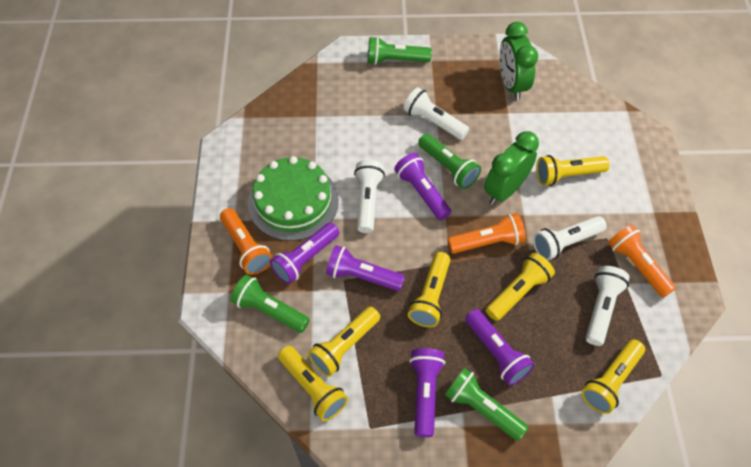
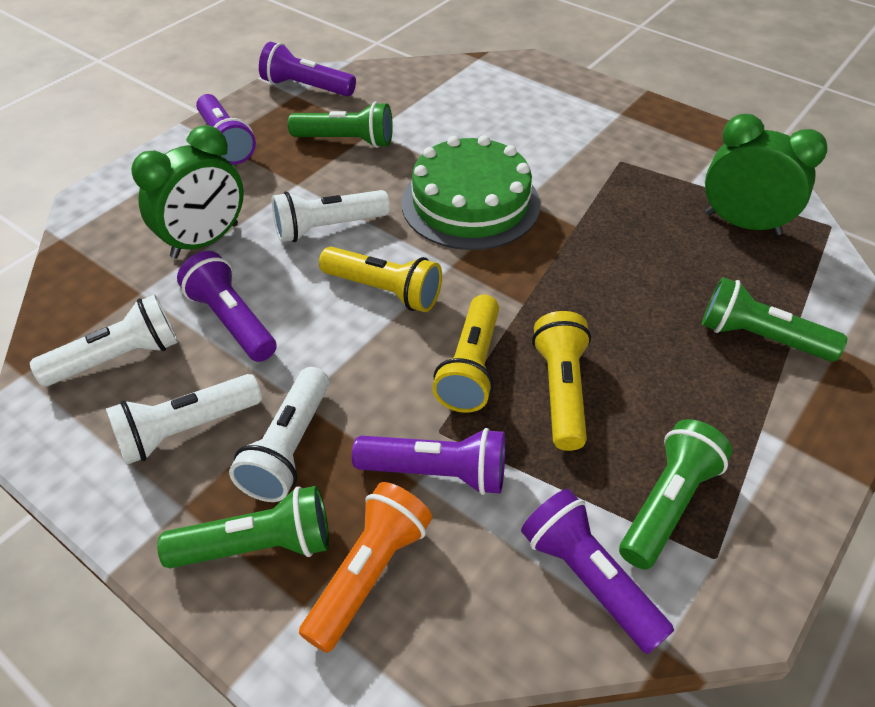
orange flashlight: [220,208,272,275] [448,213,526,254] [608,224,676,298] = 3 -> [299,482,432,653] = 1
yellow flashlight: [278,346,348,421] [308,306,380,377] [408,252,451,327] [486,253,555,321] [536,155,610,186] [581,339,645,414] = 6 -> [319,246,442,312] [432,294,499,413] [532,311,591,451] = 3

